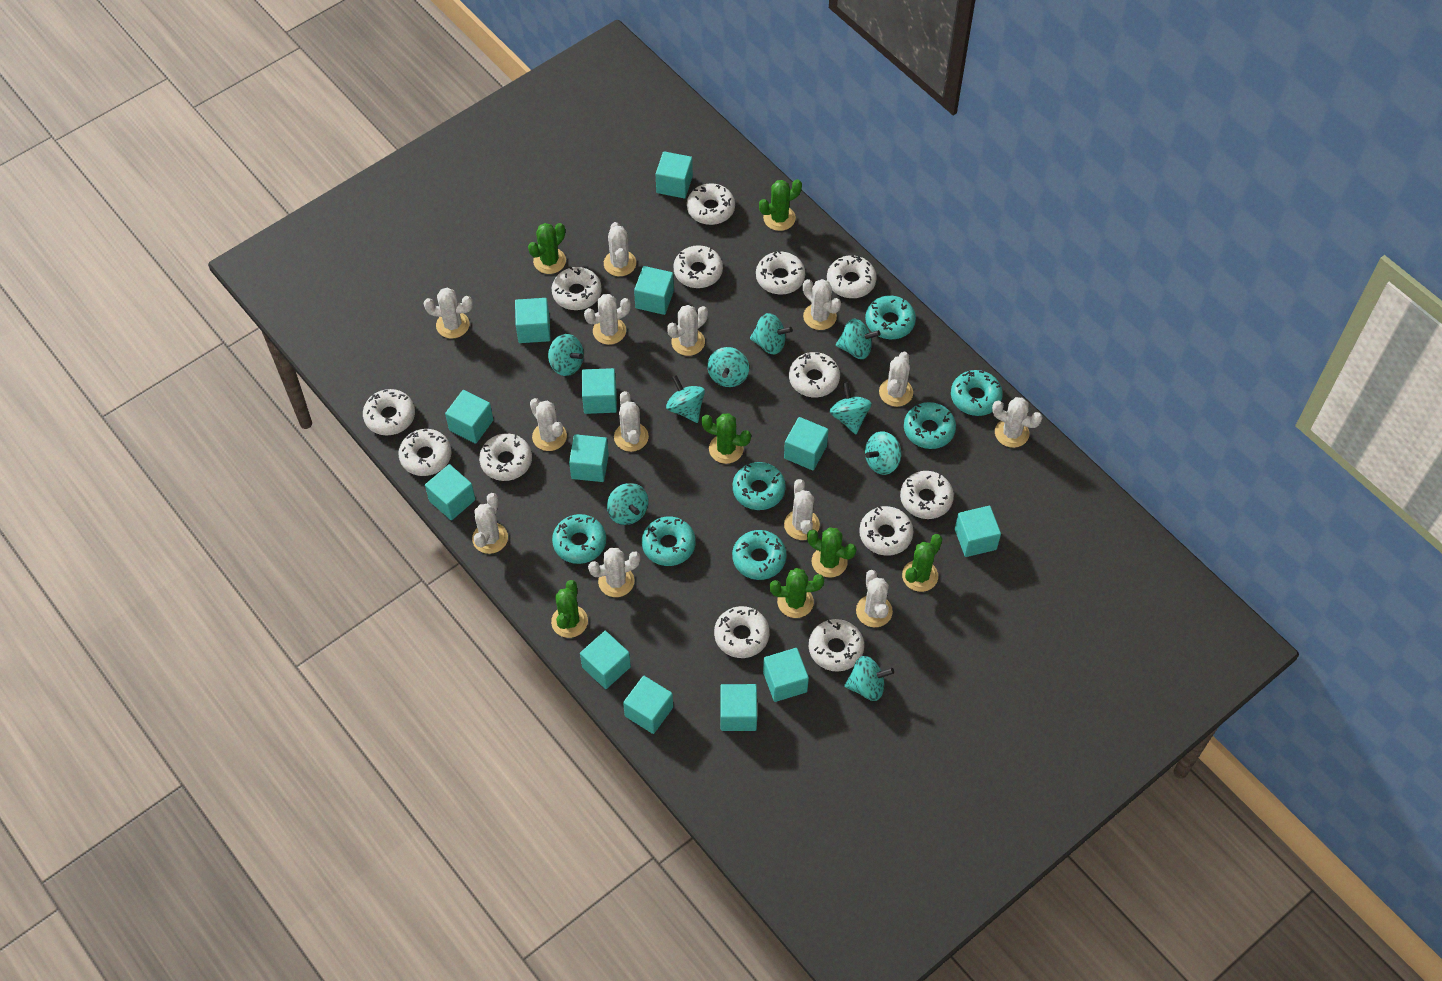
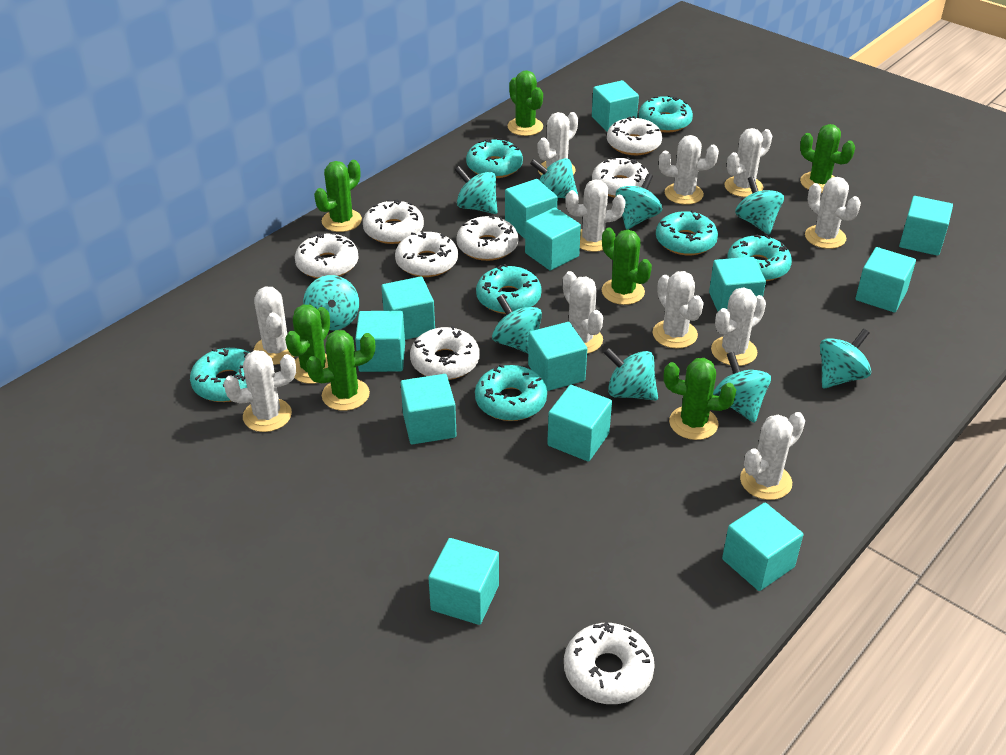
white cactus: [424,288,473,339] [472,493,508,554] [530,398,567,451] [584,294,631,345] [588,548,640,597] [604,222,636,276] [614,391,649,452] [667,305,708,356] [784,479,820,540] [803,279,841,330] [856,570,893,627] [879,352,913,407] [992,397,1043,448] = 13 -> [224,350,296,432] [253,286,295,365] [538,112,578,176] [563,271,603,354] [565,180,626,252] [652,271,704,349] [659,135,719,205] [711,287,766,366] [724,128,772,197] [740,412,805,500] [805,177,861,249] = 11
white donut: [363,389,415,435] [398,429,452,476] [479,433,532,481] [552,267,602,310] [673,245,723,288] [687,183,735,225] [714,606,770,658] [756,251,805,294] [789,352,840,397] [809,619,864,672] [827,255,877,298] [859,506,913,556] [900,471,954,519] = 13 -> [295,233,359,279] [363,199,424,244] [395,232,458,277] [410,326,480,380] [456,216,518,261] [564,622,655,704] [592,157,649,198] [607,116,662,155] = 8

